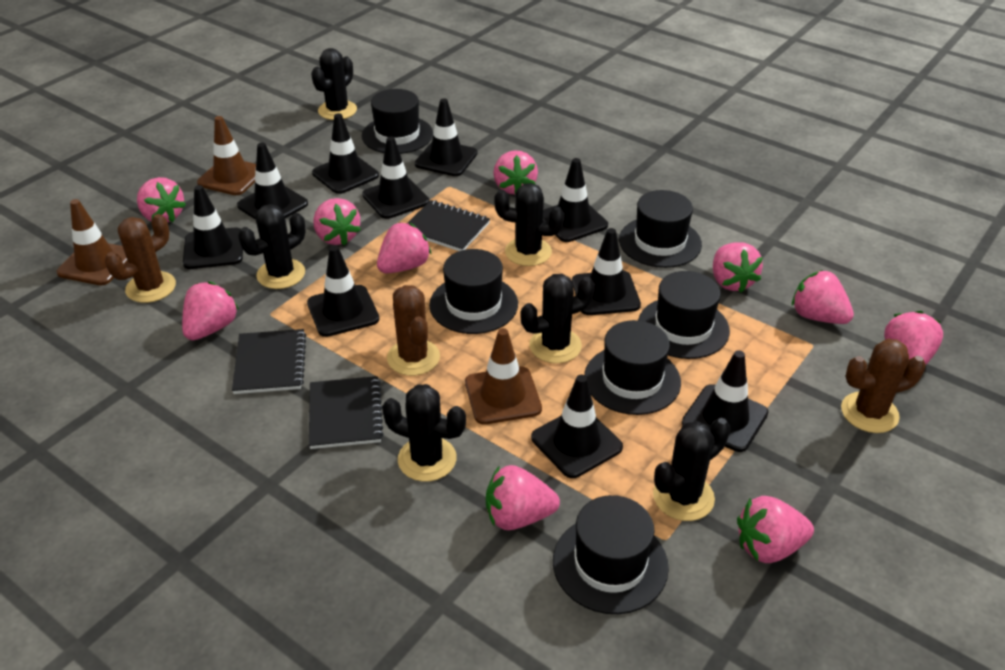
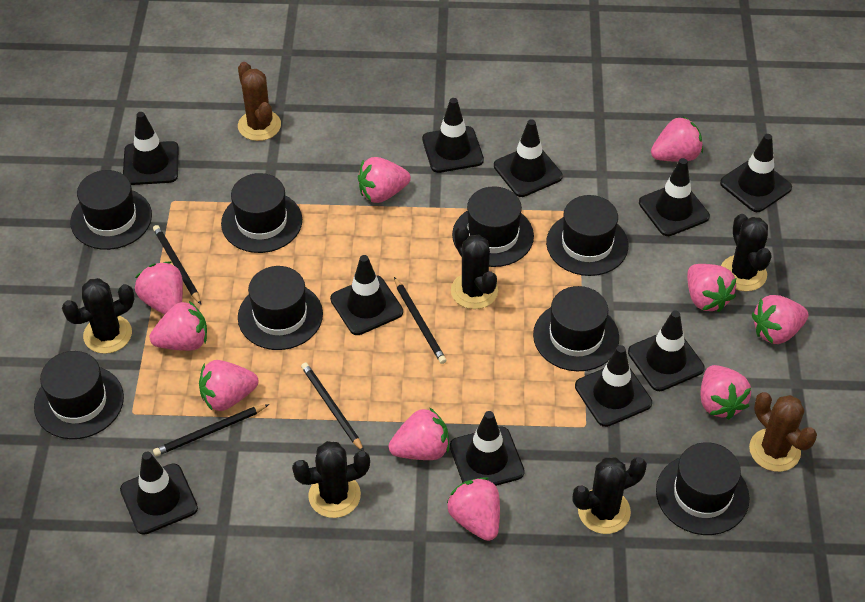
black cactus: [238,204,305,289] [311,48,357,120] [382,384,466,482] [494,183,564,266] [521,274,595,363] [653,418,730,521] = 6 -> [62,278,135,354] [292,441,370,518] [451,225,498,309] [572,457,647,534] [721,214,772,291] = 5
black hat: [362,89,433,154] [429,249,518,334] [553,495,669,614] [584,320,681,415] [619,190,702,268] [638,271,730,359] = 6 -> [34,351,124,439] [70,170,152,250] [221,173,302,253] [238,266,323,350] [452,186,534,267] [533,286,619,371] [546,195,628,276] [656,442,749,535] = 8
black notebook: [232,329,306,394] [309,376,383,449] [408,200,490,251] = 3 -> none = 0
black pencil: none = 0 -> [153,225,201,304] [153,404,269,456] [301,362,364,451] [394,277,447,364] = 4
brown cactus: [105,214,176,303] [387,285,440,376] [841,339,926,433] = 3 -> [238,62,281,141] [749,392,817,472] = 2
brown traffic cone: [57,199,128,285] [197,116,256,195] [465,328,542,425] = 3 -> none = 0

